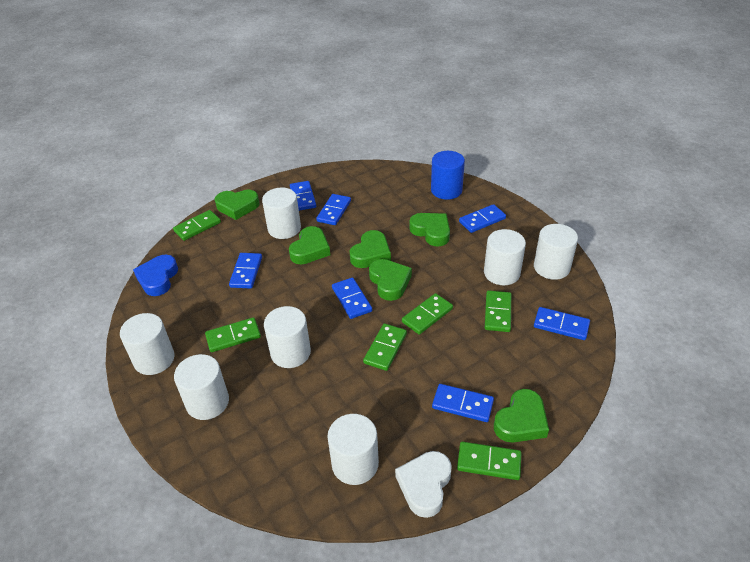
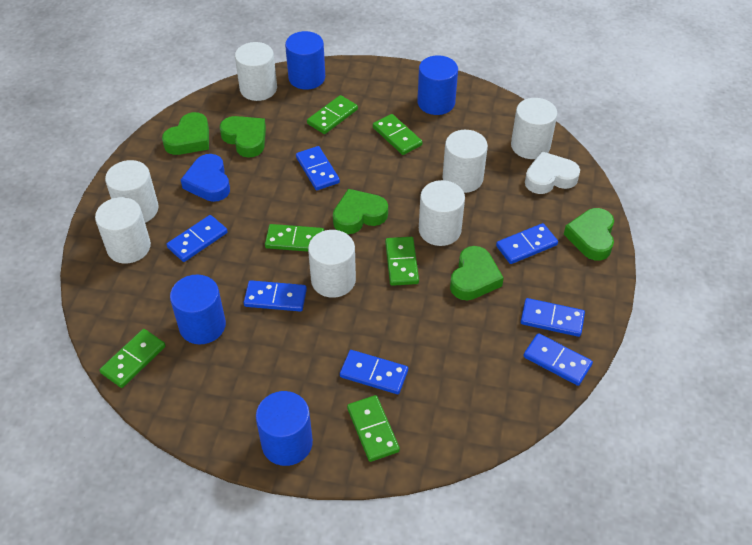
blue cylinder: [431,151,465,200] = 1 -> [170,274,226,345] [256,391,313,466] [285,31,325,90] [417,55,458,115] = 4
green heart: [215,189,259,220] [289,226,330,264] [350,230,391,268] [369,259,412,301] [409,213,450,246] [494,389,549,443] = 6 -> [162,112,209,155] [220,116,266,158] [333,189,388,234] [450,246,504,300] [564,208,614,261] = 5

